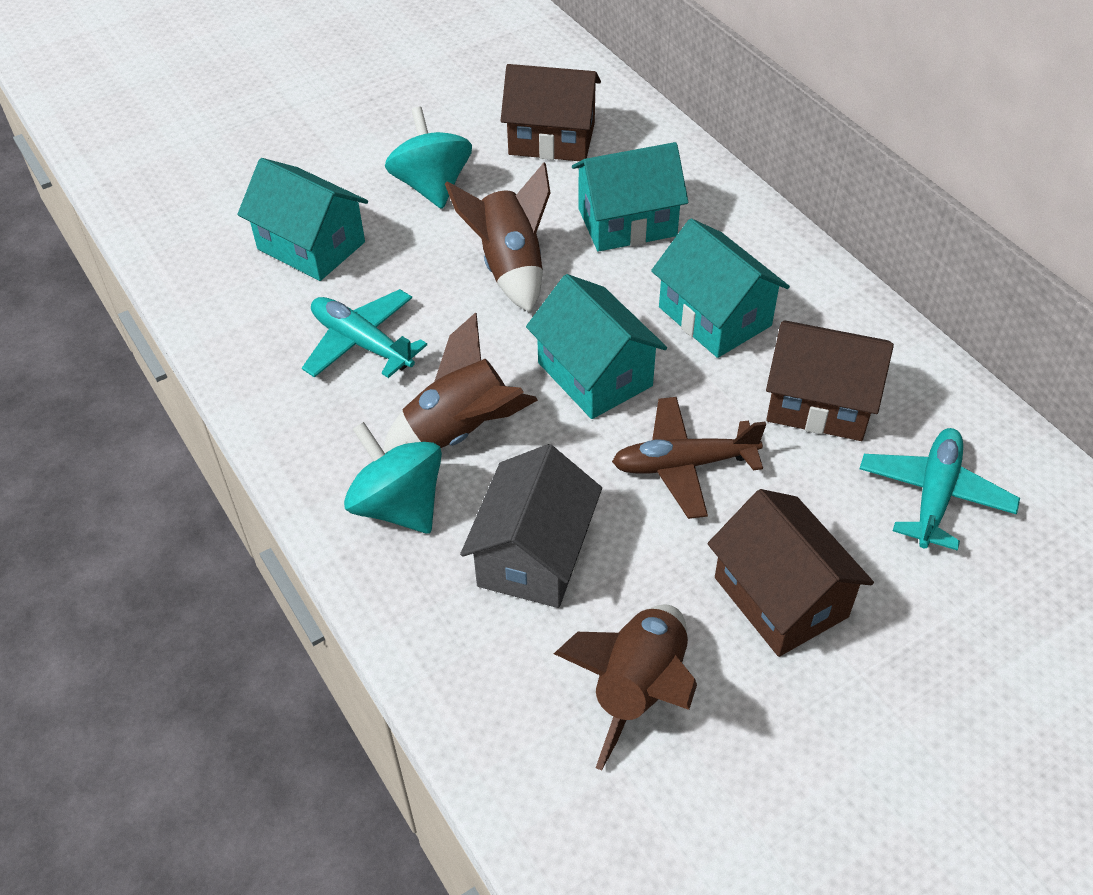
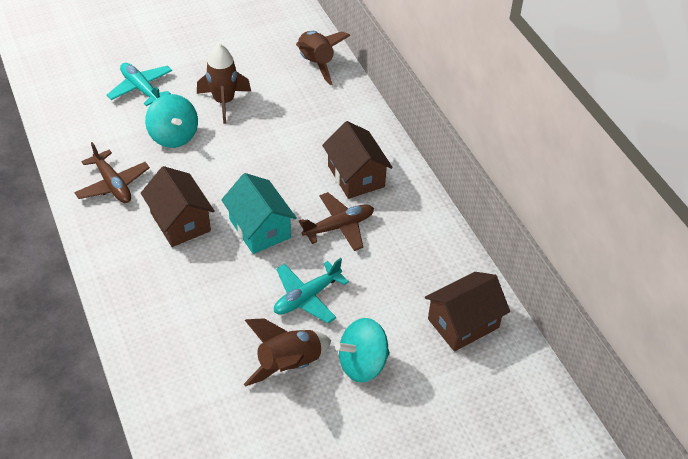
brown plane: [612,397,766,519] = 1 -> [74,142,150,203] [299,192,374,251] = 2
grey house: [460,444,602,608] = 1 -> none = 0
turquoise house: [237,158,368,281] [526,274,667,419] [572,142,688,252] [651,218,790,358] = 4 -> [221,173,297,254] = 1

